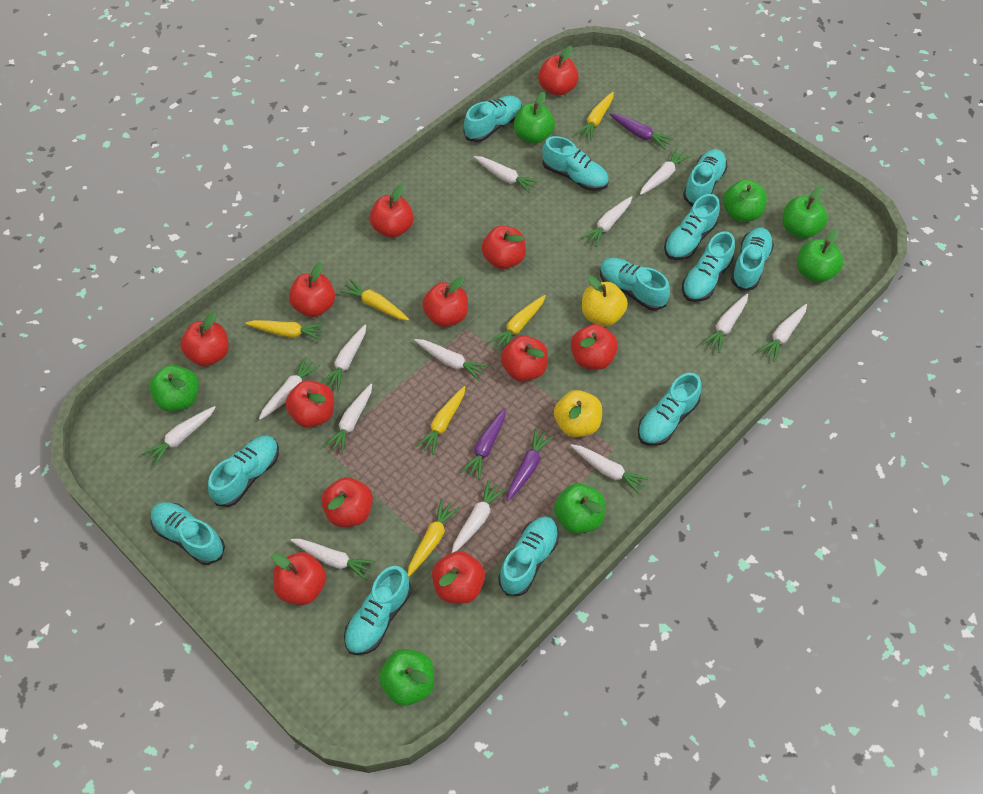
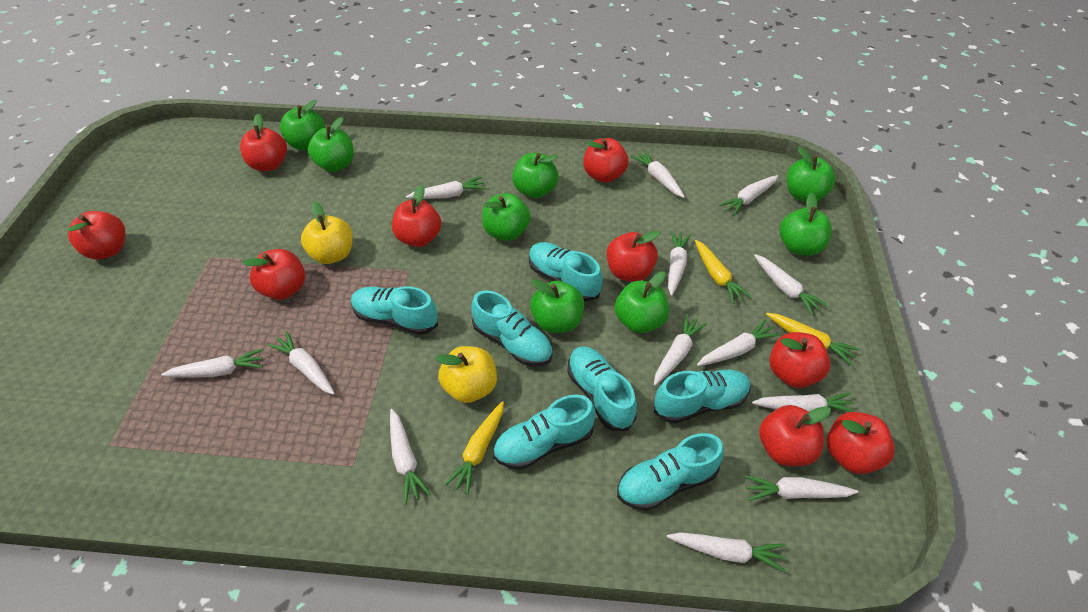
green apple: [149,365,199,412] [379,649,434,706] [514,92,555,144] [554,483,605,534] [723,179,767,222] [782,186,827,239] [797,229,843,283] = 7 -> [280,100,325,150] [308,117,354,172] [482,193,531,241] [512,153,559,198] [530,279,584,333] [615,271,669,333] [780,193,832,256] [787,147,836,202] = 8
purple carrot: [461,408,506,480] [507,428,554,501] [609,113,674,149] = 3 -> none = 0
red apple: [180,312,229,366] [272,552,326,605] [286,380,334,427] [289,262,335,317] [321,477,373,527] [370,184,414,238] [422,277,468,327] [432,551,485,604] [482,226,526,269] [501,335,548,381] [538,46,578,96] [571,324,618,370] = 12 -> [68,211,125,260] [240,114,287,171] [242,249,305,300] [392,185,442,247] [583,138,629,183] [606,231,660,282] [759,405,831,466] [769,332,830,388] [827,412,895,474] = 9
turquoise shoe: [151,502,225,565] [208,435,279,507] [344,566,411,655] [464,96,522,142] [498,517,559,596] [542,136,609,191] [600,258,670,311] [638,373,702,446] [664,194,720,260] [682,231,735,302] [683,149,728,206] [731,227,774,291] = 12 -> [351,286,438,335] [471,290,553,366] [493,395,596,470] [529,242,603,302] [567,346,637,431] [617,433,724,511] [654,370,751,423] = 7
yellow carrot: [245,320,325,340] [340,279,409,321] [408,499,460,577] [415,386,465,455] [489,295,545,348] [576,92,614,140] = 6 -> [444,401,504,495] [695,240,752,304] [766,313,860,365] = 3

